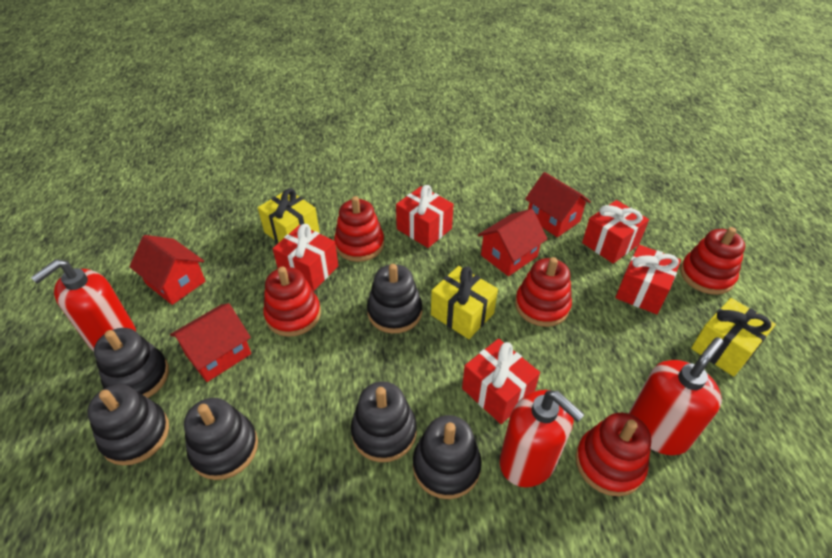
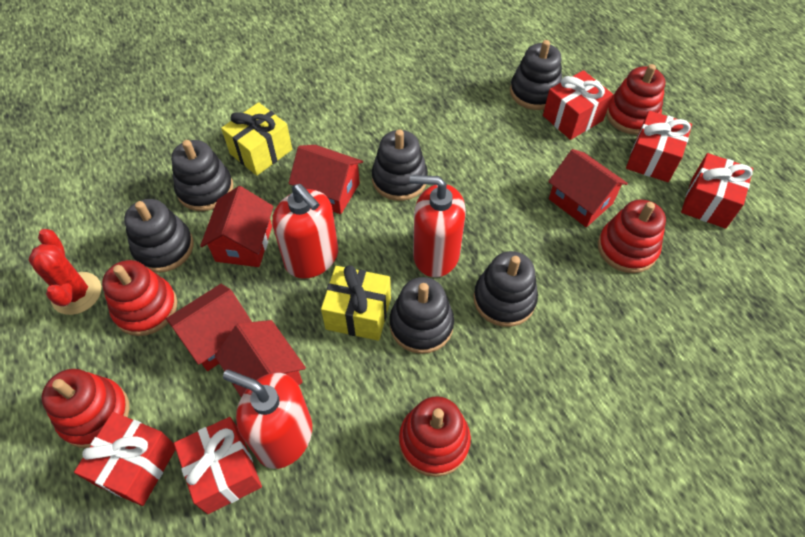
red cactus: none = 0 -> [29,229,101,315] = 1
red house: [129,235,206,305] [170,303,251,382] [478,209,547,276] [525,172,591,237] = 4 -> [166,284,252,371] [200,186,274,267] [214,320,306,397] [289,145,363,214] [548,149,628,227] = 5
yellow gift: [258,188,320,243] [431,266,498,339] [691,298,776,377] = 3 -> [221,102,292,176] [321,265,391,341] = 2

